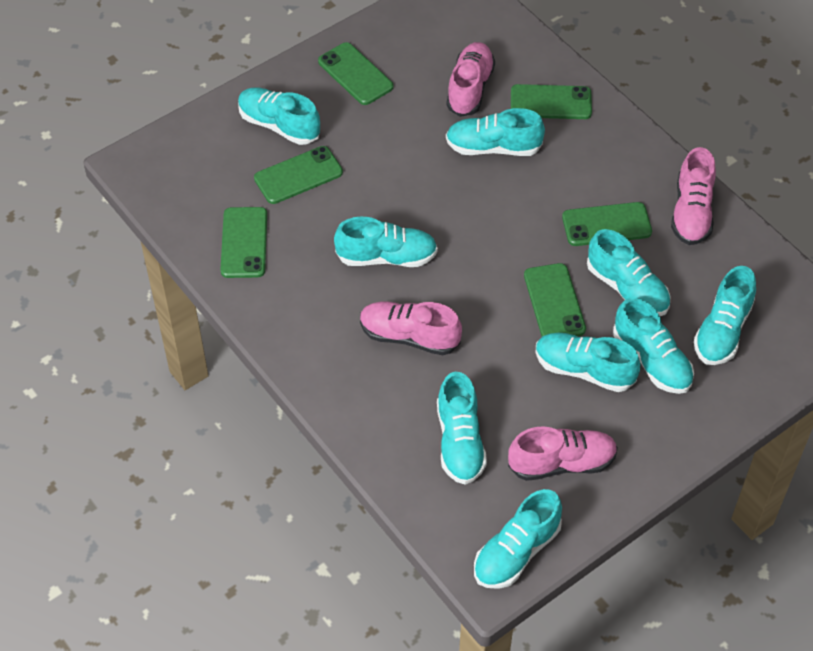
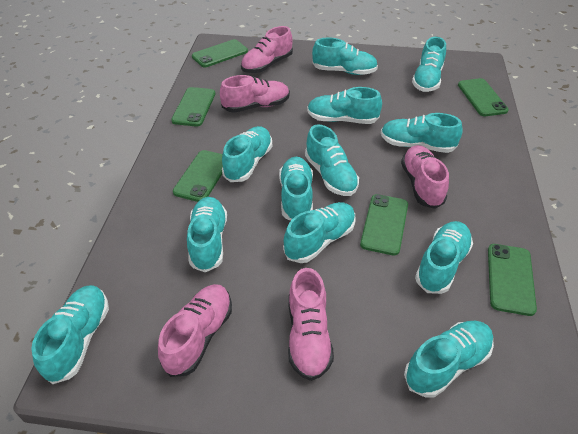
pink shoe: [360,302,462,355] [446,42,495,117] [508,426,618,481] [671,147,716,245] = 4 -> [158,284,232,377] [220,75,290,113] [241,26,293,73] [288,268,334,381] [401,145,449,209] = 5
turquoise shoe: [238,87,320,145] [334,217,438,267] [437,372,487,485] [446,108,545,156] [474,489,562,589] [536,333,640,392] [587,229,671,316] [613,298,694,394] [694,266,756,365] = 9 -> [31,285,109,384] [187,197,227,272] [222,126,272,182] [279,157,313,221] [283,202,355,263] [305,124,359,196] [307,87,382,124] [312,38,378,75] [381,113,463,153] [404,321,494,398] [412,37,446,92] [415,221,473,294] = 12

